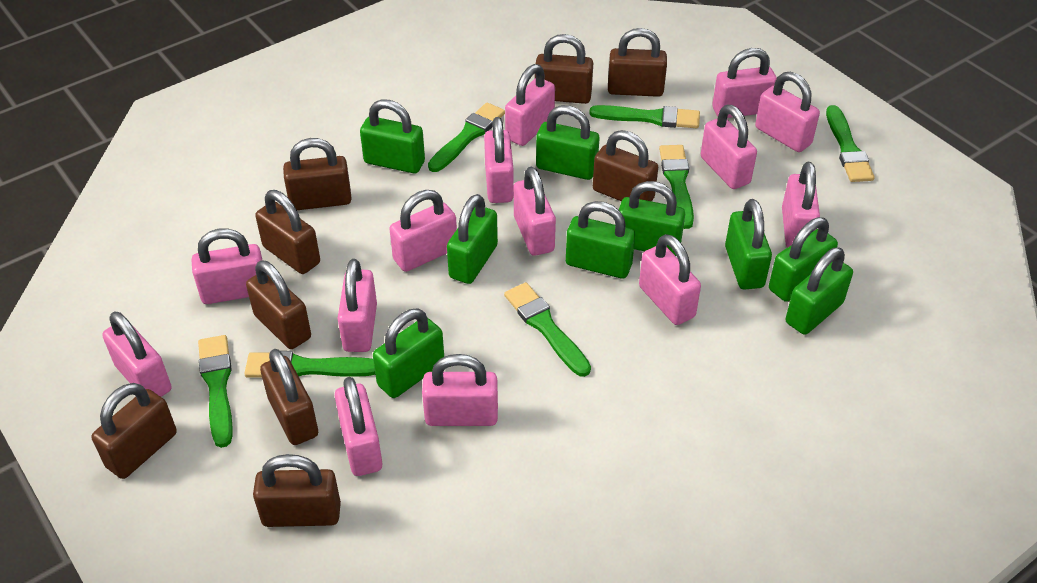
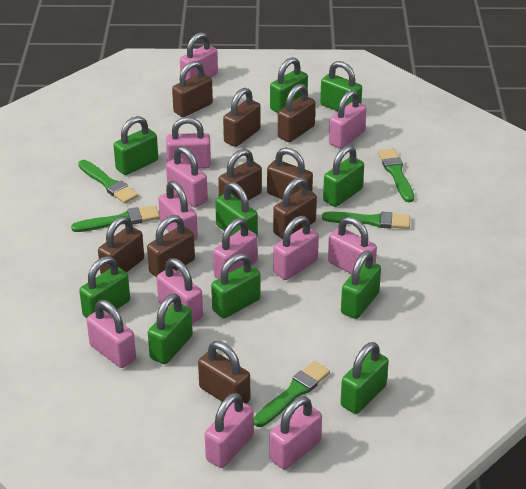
green brush: [198,335,233,448] [244,351,375,378] [428,102,505,172] [504,282,591,377] [589,105,700,128] [659,145,694,229] [826,105,875,182] = 7 -> [71,205,160,232] [78,160,138,204] [254,361,330,427] [322,212,410,229] [378,148,414,202] = 5
green padlock: [360,99,425,173] [373,309,444,398] [447,194,498,284] [536,105,600,180] [566,201,635,279] [619,181,685,256] [725,199,772,290] [769,217,838,302] [786,247,853,335] = 9 -> [79,256,130,318] [113,116,158,175] [148,294,193,364] [211,253,260,319] [215,182,258,237] [270,57,308,113] [320,61,362,111] [323,145,364,207] [340,342,389,414] [341,251,381,319] = 10
pink padlock: [102,312,172,397] [191,228,262,304] [335,377,382,476] [337,259,377,352] [389,190,457,272] [422,354,498,426] [484,117,514,203] [505,64,555,146] [514,167,556,256] [639,234,701,325] [701,105,757,189] [712,48,777,118] [755,72,820,152] [782,162,820,248] = 14 -> [87,300,136,368] [156,258,203,324] [158,181,198,241] [166,117,211,169] [166,146,208,208] [180,32,218,80] [205,393,254,468] [213,218,257,279] [269,396,322,470] [273,216,319,280] [328,216,377,274] [329,90,366,149] = 12

